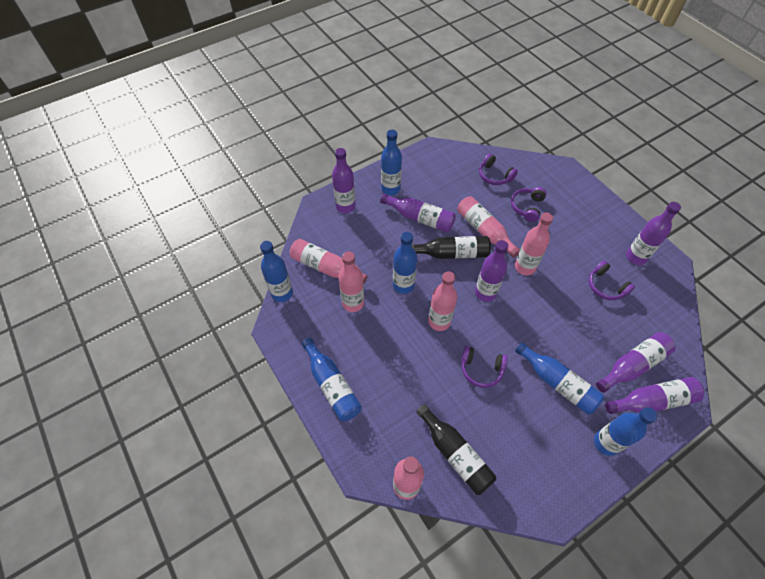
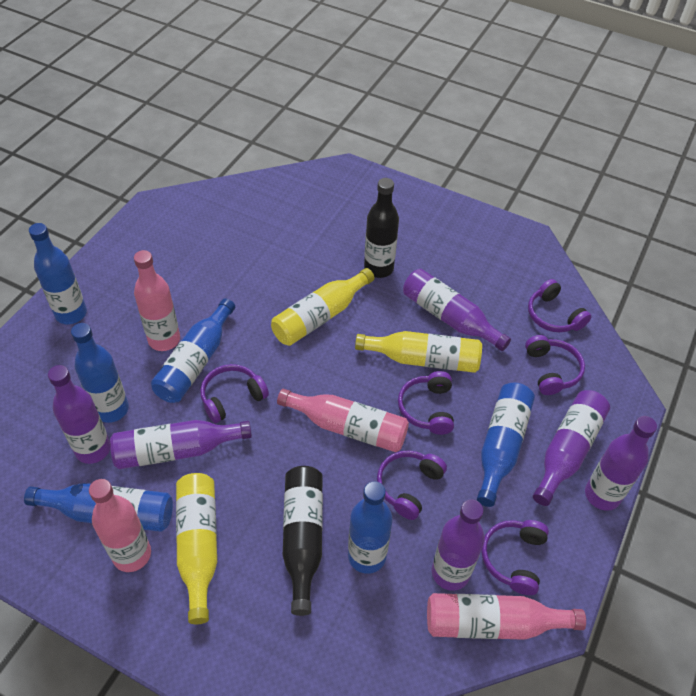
pink bottle: [290,239,367,285] [338,251,364,312] [393,456,424,500] [428,271,457,331] [457,196,520,258] [515,213,553,275] = 6 -> [89,479,151,572] [134,250,180,351] [277,389,409,452] [427,593,586,640] = 4
purple headphones: [461,346,508,388] [479,153,518,185] [511,187,547,222] [589,260,635,300] = 4 -> [200,364,269,423] [377,450,447,520] [398,371,454,435] [481,520,549,595] [525,335,585,395] [528,279,591,332] = 6
yellow bottle: none = 0 -> [176,473,217,624] [271,268,374,346] [355,331,482,373] = 3

